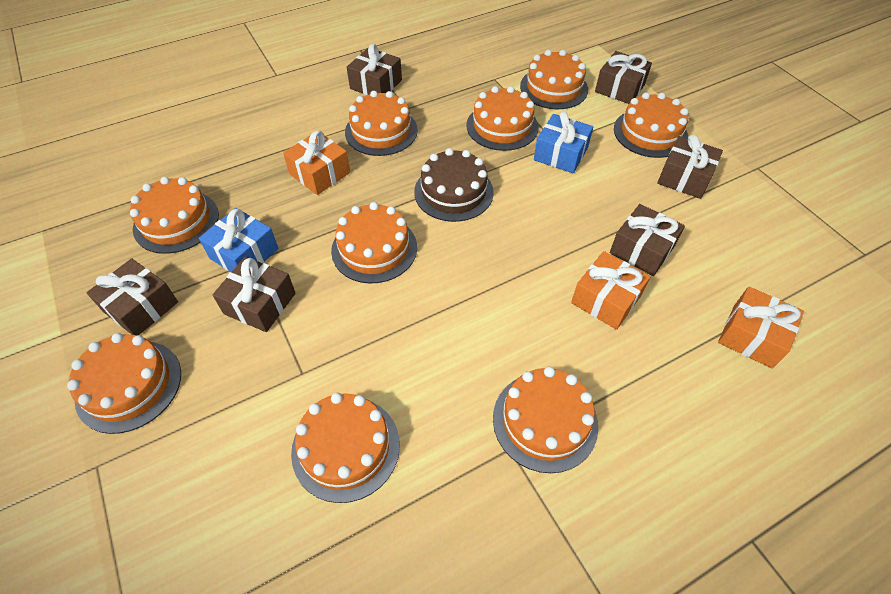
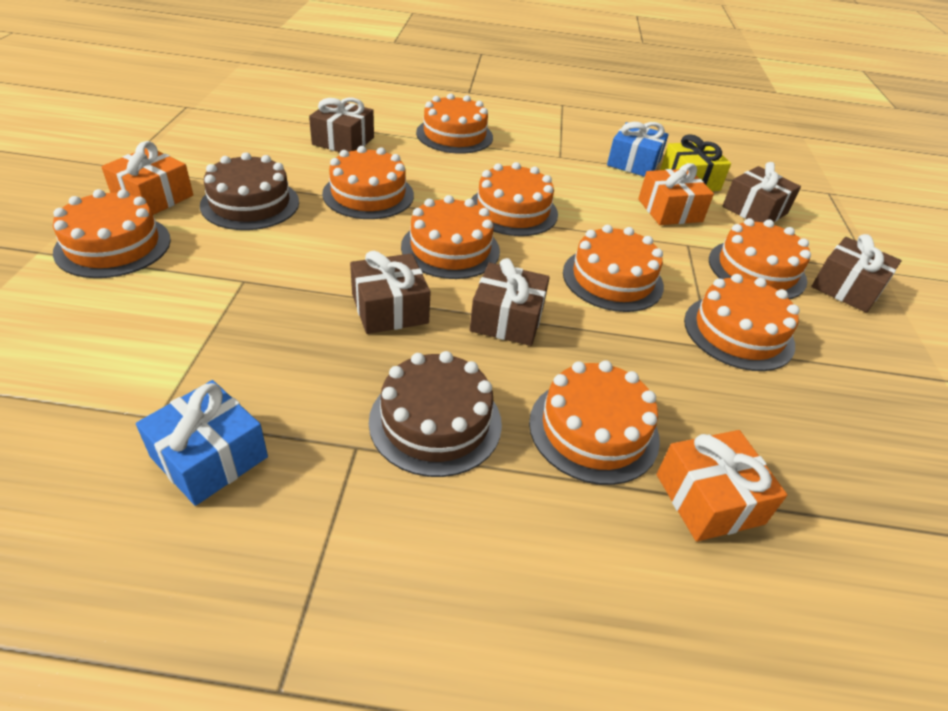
brown cake: [414,148,494,222] = 1 -> [200,152,299,230] [369,351,502,477] = 2
brown gift: [86,258,178,335] [213,257,296,332] [347,44,402,95] [595,51,652,104] [610,204,685,276] [657,135,723,199] = 6 -> [309,98,374,152] [350,251,431,334] [470,258,550,346] [722,162,801,222] [811,234,902,313] = 5
yellow gift: none = 0 -> [660,134,731,191] = 1

